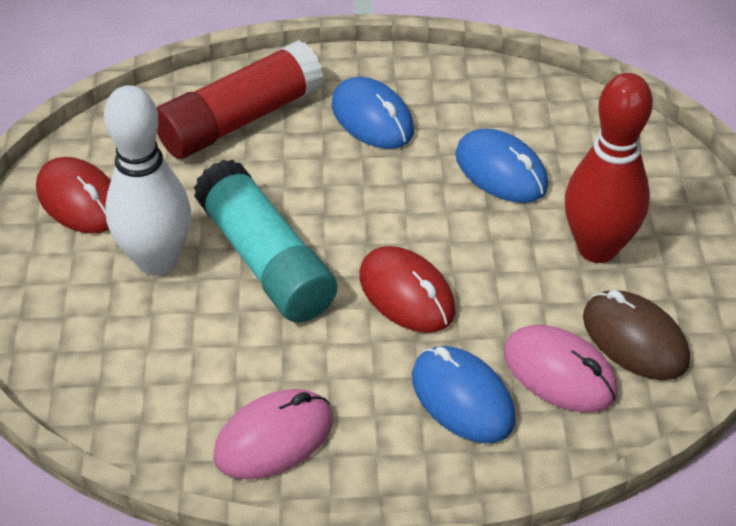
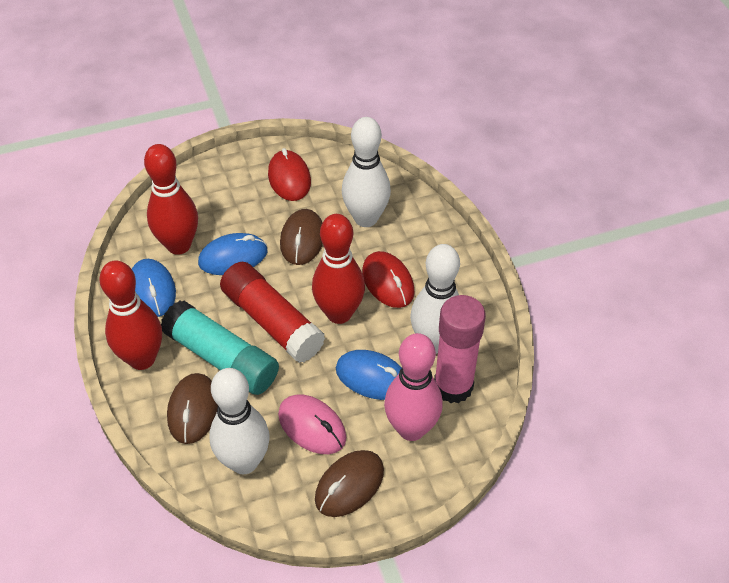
brown mouse: [583,290,690,380] = 1 -> [167,373,218,444] [280,209,323,265] [315,450,384,517] = 3
pink bowling pin: none = 0 -> [384,333,443,441] = 1
pink glue stick: none = 0 -> [434,295,486,403] = 1
pink mouse: [213,389,333,480] [504,325,618,412] = 2 -> [278,394,346,454] = 1
red bowling pin: [565,73,653,263] = 1 -> [99,260,162,370] [144,144,198,255] [312,214,365,324] = 3
white bowling pin: [104,85,191,276] = 1 -> [209,368,270,474] [342,117,391,227] [410,244,460,354] = 3

